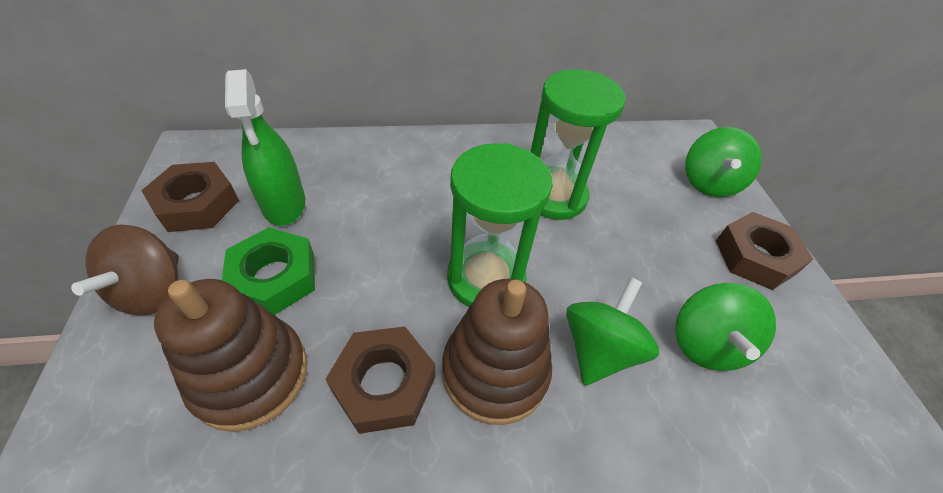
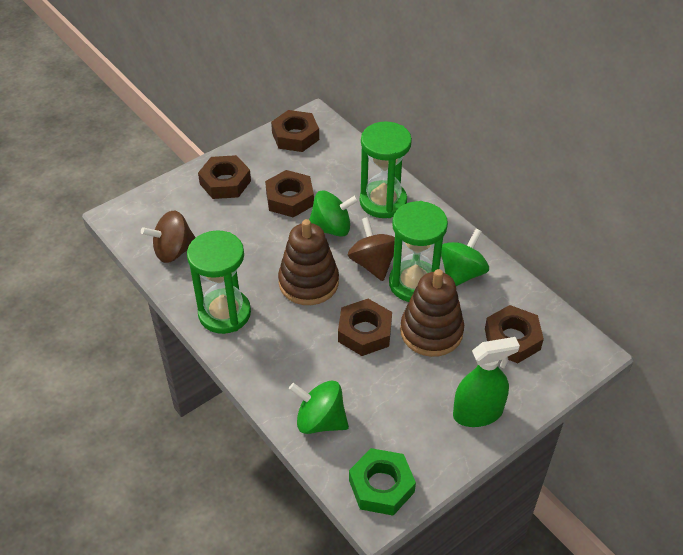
brown nut: [141,162,239,232] [326,326,436,434] [716,212,813,290] = 3 -> [198,155,251,199] [265,170,314,217] [271,110,319,152] [338,299,392,356] [485,305,544,363] = 5
brown spinning top: [71,224,179,316] = 1 -> [141,210,196,263] [348,217,395,281] = 2
green hourglass: [447,143,553,307] [531,69,626,220] = 2 -> [187,230,251,334] [360,121,412,218] [389,201,448,302] = 3

